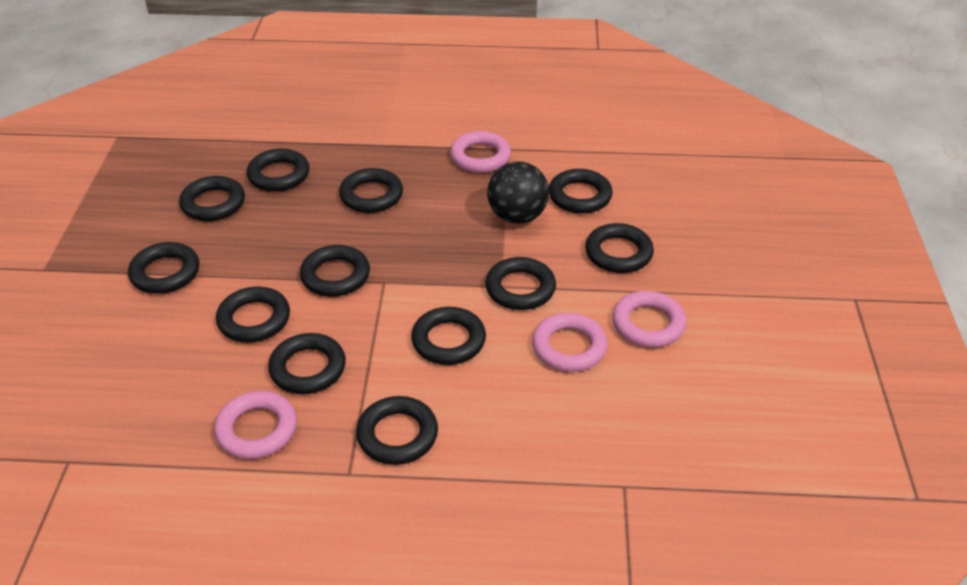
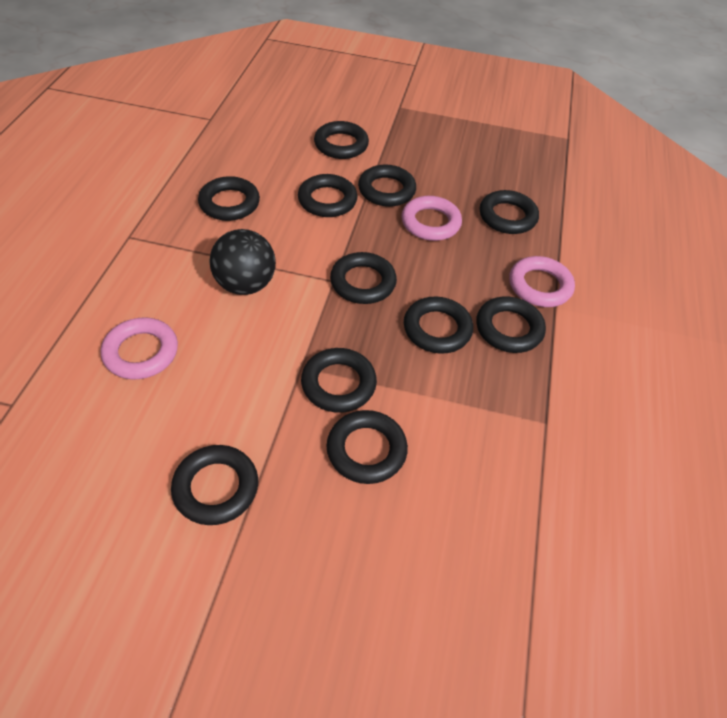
black ring: [128,242,199,294] [179,176,245,221] [216,286,290,343] [247,148,310,192] [268,333,346,394] [300,245,370,297] [339,168,403,213] [356,396,438,465] [411,307,486,365] [485,257,556,310] [549,169,613,214] [585,223,654,273] = 12 -> [171,445,258,525] [198,176,260,221] [298,174,358,217] [301,348,377,413] [314,121,369,159] [327,410,408,484] [330,252,397,304] [358,164,416,207] [404,296,473,354] [476,297,546,353] [480,190,539,234] = 11
pink ring: [214,391,297,459] [450,131,511,173] [532,313,607,372] [612,291,686,348] = 4 -> [100,317,178,380] [401,196,462,241] [509,256,575,307] = 3

